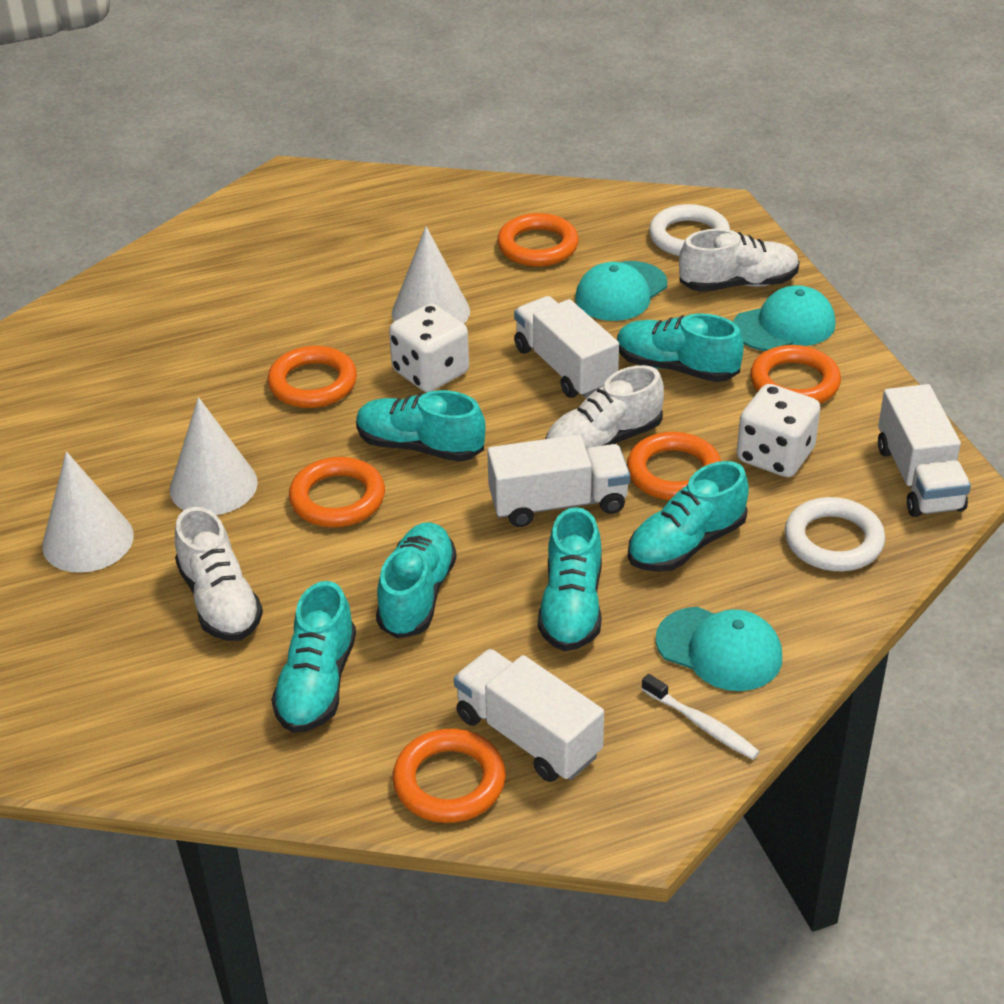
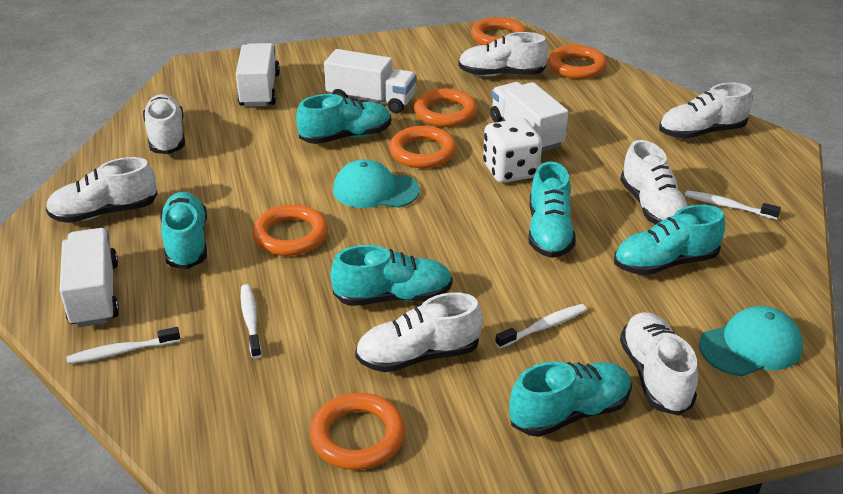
turquoise cap: [575,261,668,321] [656,607,782,691] [733,285,836,351] = 3 -> [333,159,420,208] [699,306,803,376] = 2
white cone: [42,451,134,573] [170,397,258,515] [392,227,470,324] = 3 -> none = 0
white dice: [389,304,469,392] [737,384,820,477] = 2 -> [483,118,542,183] = 1
white ring: [649,204,730,256] [785,497,885,571] = 2 -> none = 0
white shoe: [175,507,263,641] [545,365,664,450] [679,229,800,292] = 3 -> [46,157,158,223] [143,94,185,154] [355,292,482,372] [458,32,548,76] [620,140,688,225] [620,312,698,415] [659,83,752,139] = 7
white toothbrush: [641,674,760,760] = 1 -> [67,327,180,364] [241,284,262,359] [495,304,587,348] [685,190,781,220] = 4

